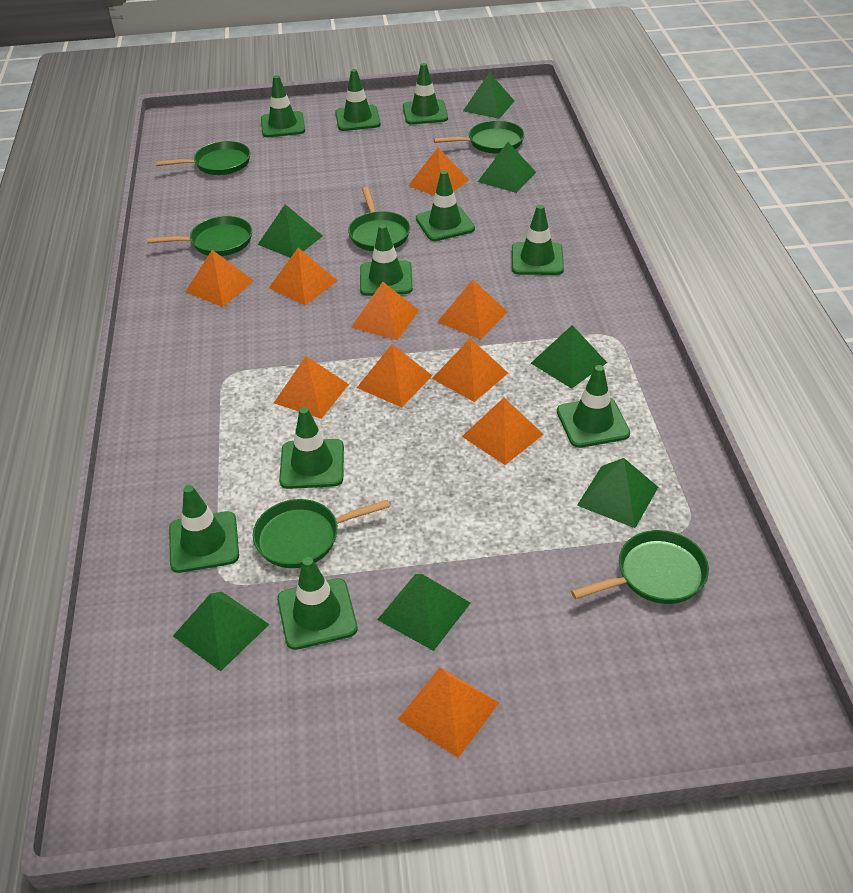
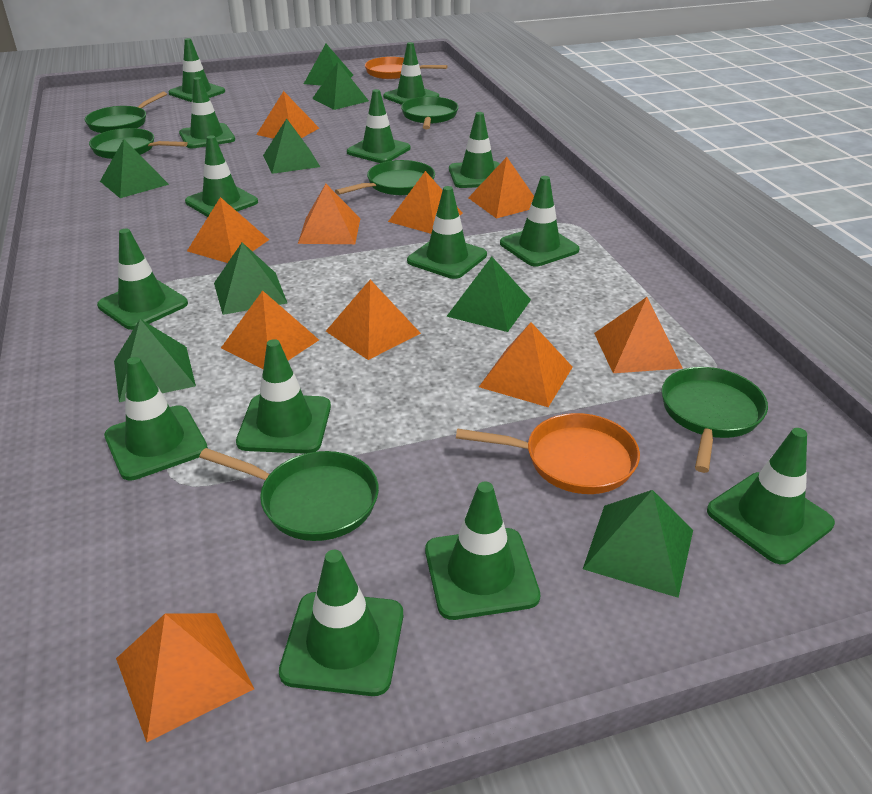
green pyramid: [173,592,270,672] [258,204,323,258] [377,574,471,651] [463,72,514,119] [478,142,536,193] [531,325,607,389] [577,458,658,528] = 7 -> [100,139,169,198] [114,319,196,402] [214,242,287,315] [263,118,320,174] [304,44,353,86] [312,62,369,110] [446,257,531,332] [583,490,693,598] = 8
green traffic cone: [169,485,239,573] [261,75,305,137] [277,557,358,650] [279,407,344,489] [335,69,381,131] [360,224,413,296] [403,63,448,124] [416,170,475,241] [512,205,564,275] [557,365,630,448] = 10 -> [97,229,188,330] [104,357,208,481] [168,38,225,102] [179,77,235,148] [185,135,258,217] [236,339,331,454] [279,550,403,696] [347,89,411,163] [383,42,439,105] [407,186,487,279] [425,482,540,620] [449,112,499,188] [500,176,580,266] [707,428,835,564] = 14
orange pan: none = 0 -> [365,57,447,79] [456,413,640,494] = 2

